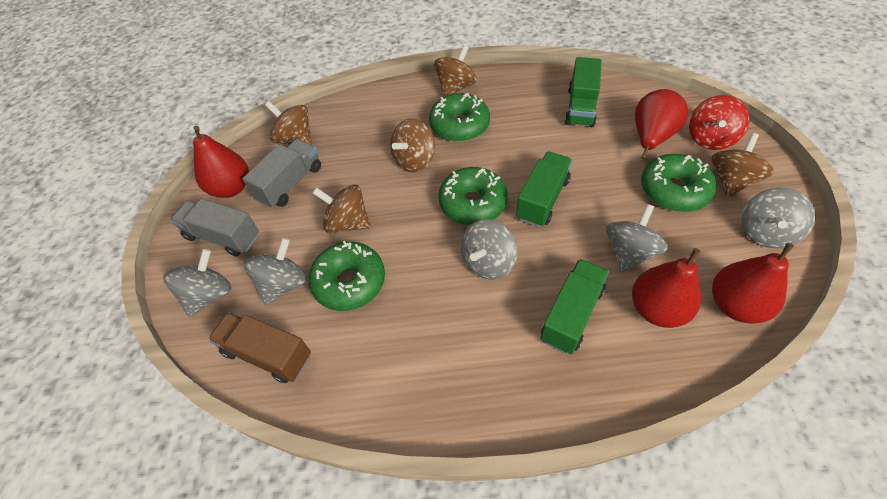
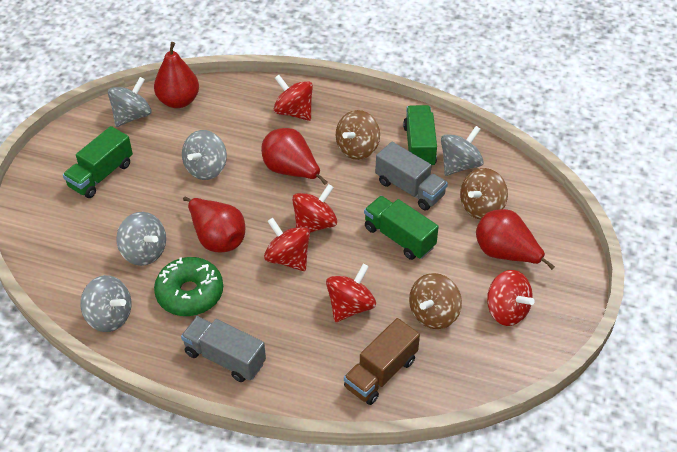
brown spinning top: [265,101,312,144] [313,184,371,233] [390,119,435,172] [434,45,477,97] [711,133,774,197] = 5 -> [336,110,380,160] [409,273,462,329] [460,168,508,220] = 3
green donut: [308,241,385,311] [429,93,490,142] [438,167,508,225] [641,154,716,212] = 4 -> [154,257,223,316] = 1
red spinning top: [689,95,750,150] = 1 -> [264,218,310,271] [274,75,313,121] [292,184,337,233] [326,264,376,322] [487,270,535,326] = 5

